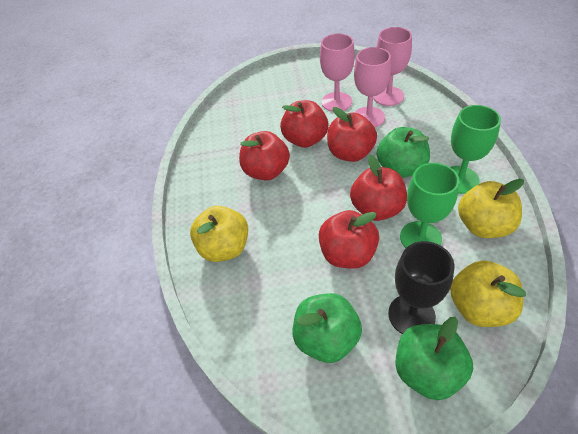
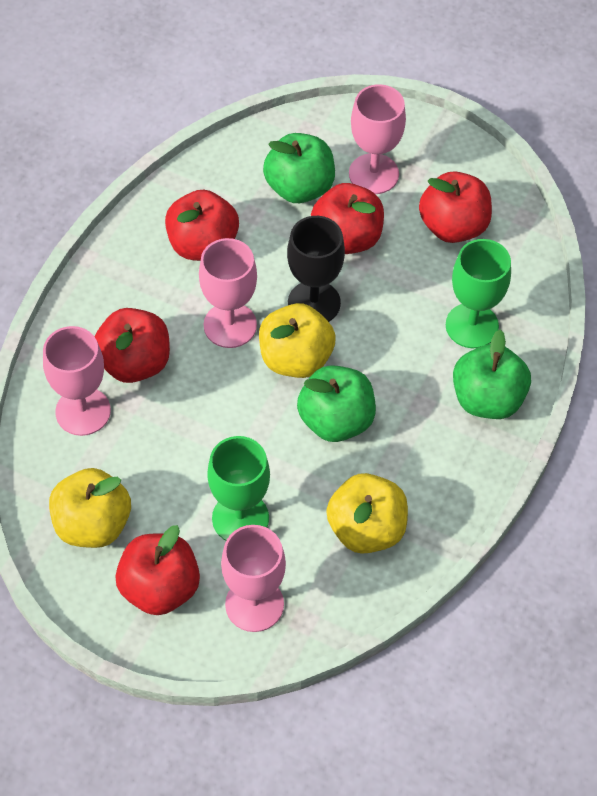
pink goblet: [320,34,355,112] [354,47,391,127] [373,27,412,106] = 3 -> [43,326,111,436] [199,238,257,348] [221,525,286,632] [349,84,406,194] = 4

